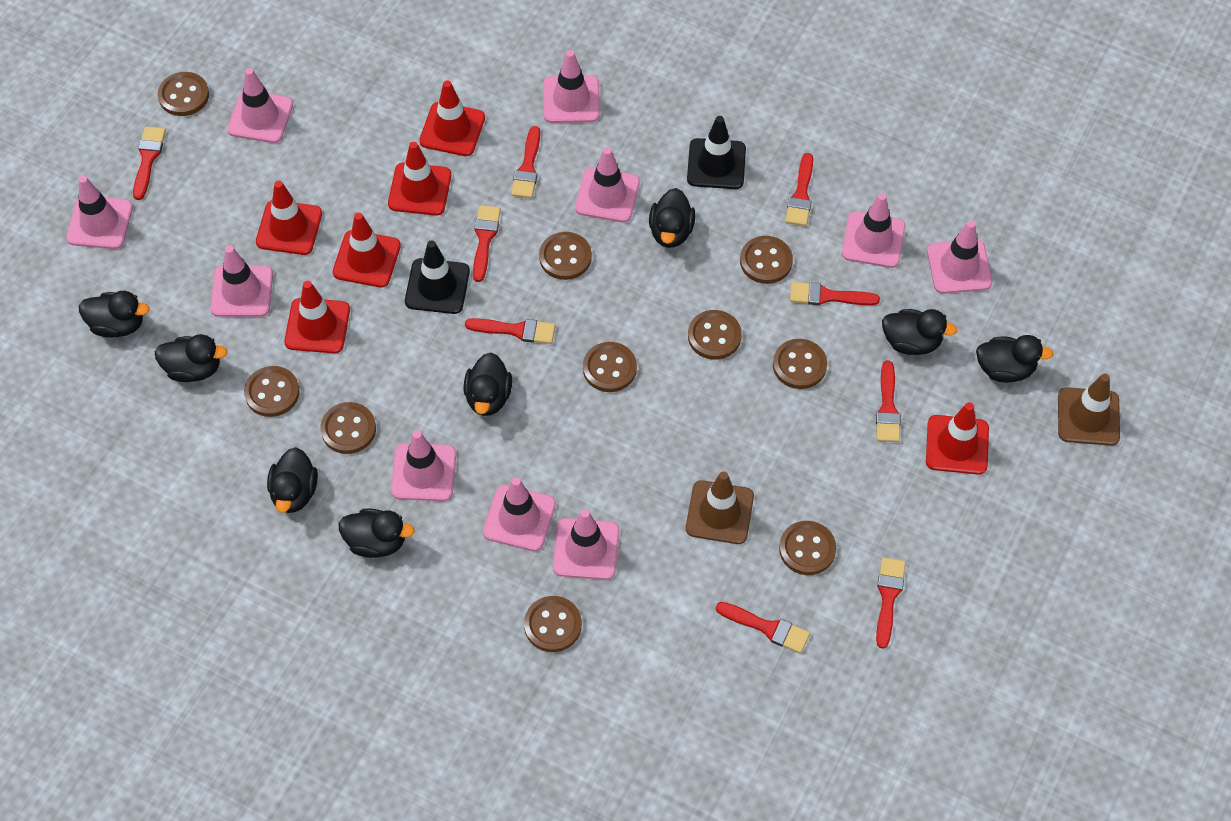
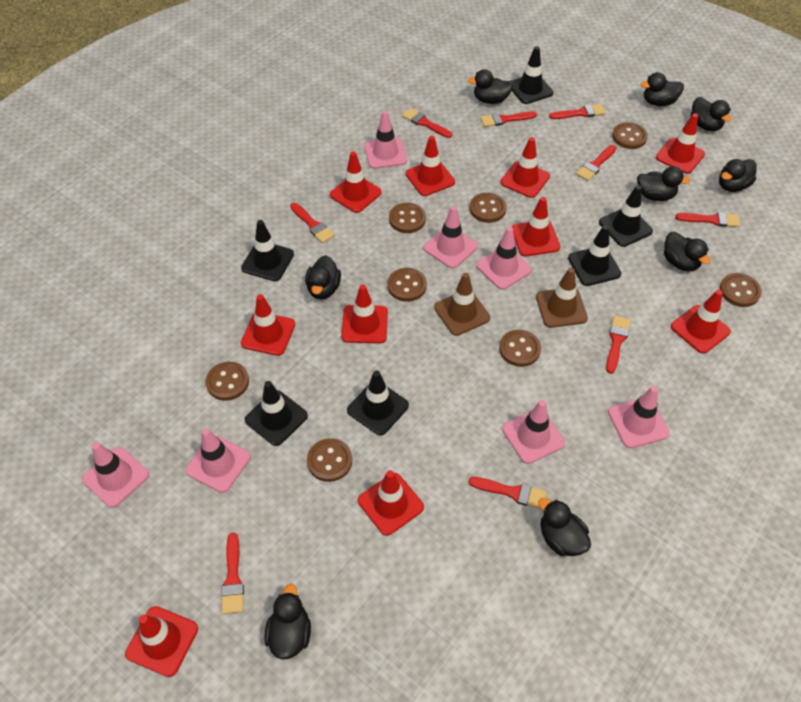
black duck: [79,291,149,338] [154,334,228,382] [267,447,318,513] [339,508,415,558] [463,353,512,416] [649,188,696,248] [882,309,957,355] [976,335,1053,383] = 8 -> [264,584,311,659] [305,255,341,299] [468,69,513,104] [538,498,591,556] [637,166,690,201] [641,72,684,106] [664,232,710,271] [691,97,732,131] [719,159,757,192] = 9
black traffic cone: [405,240,470,314] [687,116,746,189] = 2 -> [241,220,294,281] [245,381,308,446] [347,371,409,435] [511,46,554,104] [568,225,621,286] [599,185,653,247] = 6
brown button: [158,72,209,116] [244,366,300,417] [320,402,376,454] [524,596,582,652] [539,232,592,280] [583,342,637,392] [688,310,742,360] [740,236,793,284] [773,339,827,389] [779,521,836,575] = 10 -> [206,362,249,401] [307,438,352,482] [387,268,427,302] [389,203,426,233] [470,193,507,223] [499,330,541,367] [612,122,648,149] [720,273,762,307] = 8
pink traffic cone: [66,176,133,249] [210,245,273,317] [227,68,293,143] [391,430,456,501] [483,477,556,551] [544,50,600,123] [553,509,619,580] [575,147,640,222] [842,193,905,268] [927,220,992,294] = 10 -> [82,442,149,508] [186,428,251,493] [364,111,407,169] [424,206,478,269] [476,227,532,290] [502,400,565,464] [608,386,669,448] = 7
red traffic cone: [256,181,322,255] [284,281,350,353] [333,212,401,287] [388,141,451,216] [419,80,485,156] [926,402,989,475] = 6 -> [125,606,198,677] [241,294,295,356] [330,151,382,213] [341,285,388,343] [358,470,424,536] [406,136,455,196] [500,137,550,198] [512,197,560,256] [656,113,705,174] [671,290,731,354] = 10

